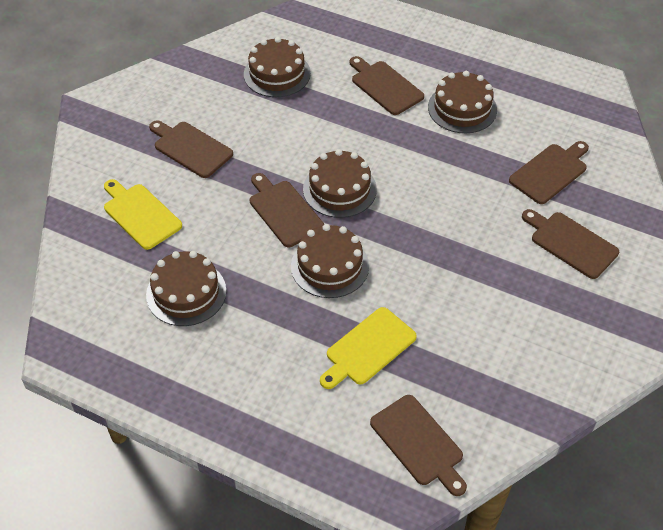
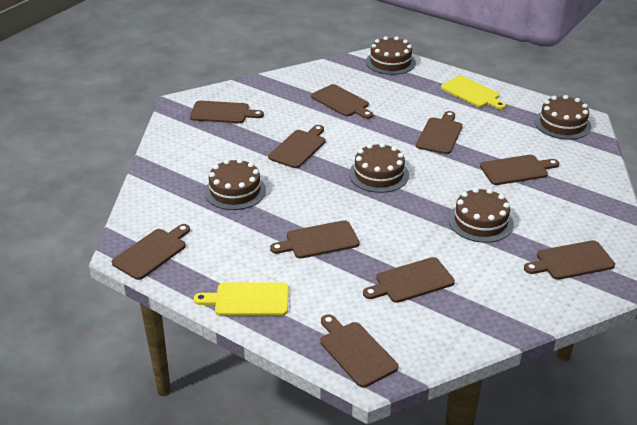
brown cutting board: [149,120,233,178] [250,173,324,247] [350,56,424,115] [370,395,467,496] [509,141,589,204] [522,209,619,279] = 6 -> [112,224,190,280] [190,101,264,123] [268,125,326,168] [270,220,359,258] [311,84,373,119] [320,314,398,388] [363,257,455,303] [416,111,463,154] [480,155,559,185] [524,240,615,280] = 10

